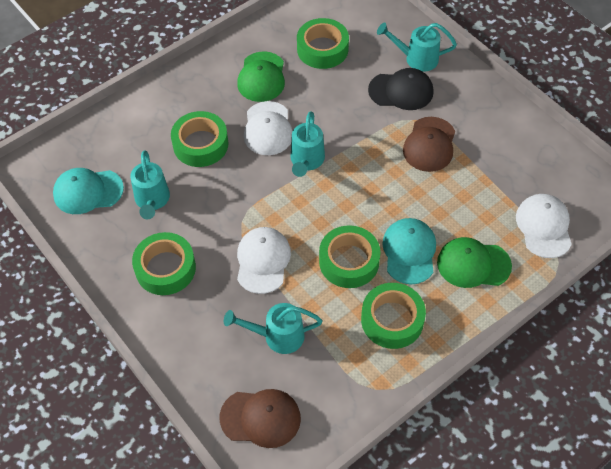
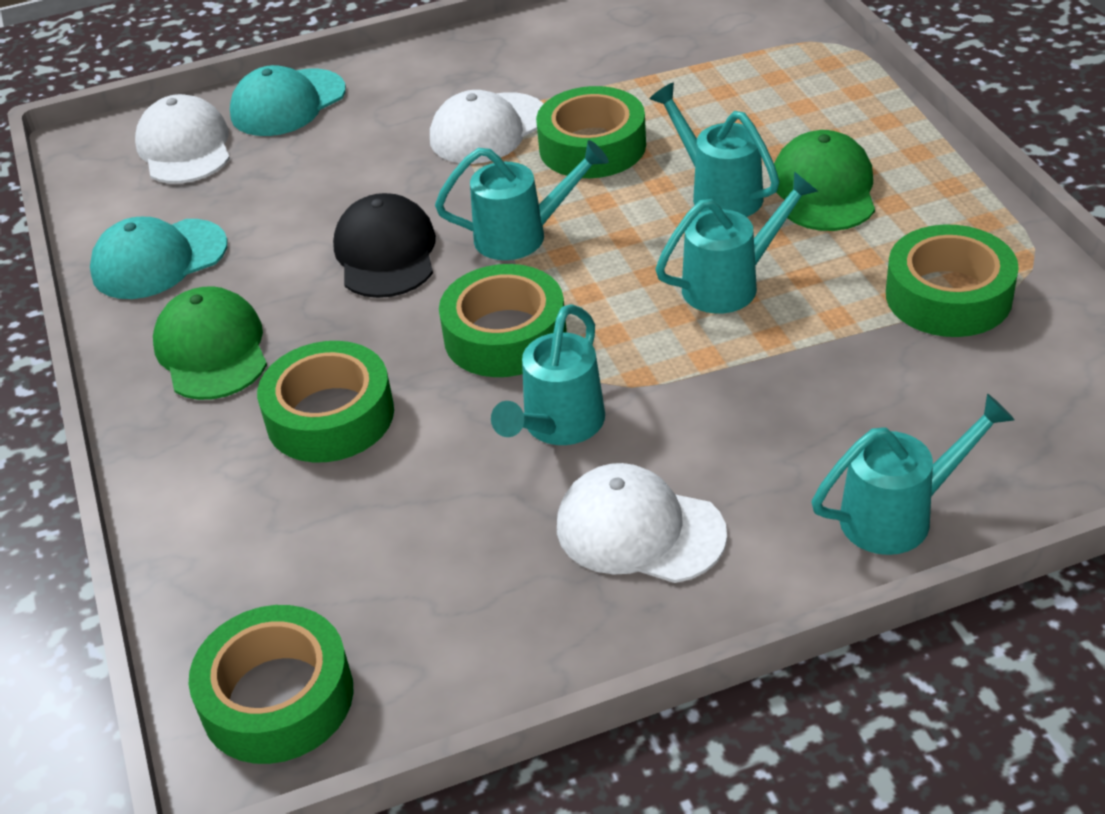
brown cap: [220,389,301,448] [403,117,455,172] = 2 -> none = 0
turquoise watering can: [130,151,170,219] [224,303,322,354] [290,111,325,177] [377,23,457,72] = 4 -> [435,140,609,260] [491,304,605,445] [650,83,780,217] [655,171,818,314] [811,394,1014,555] = 5

